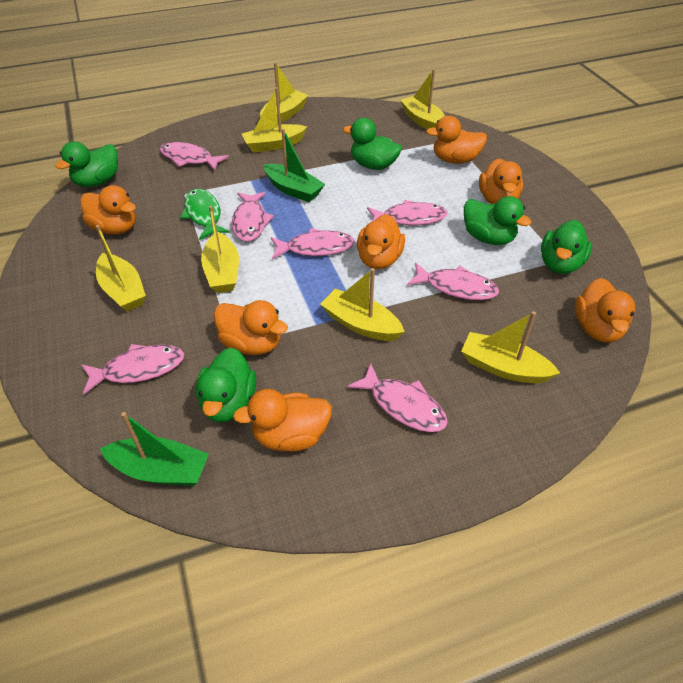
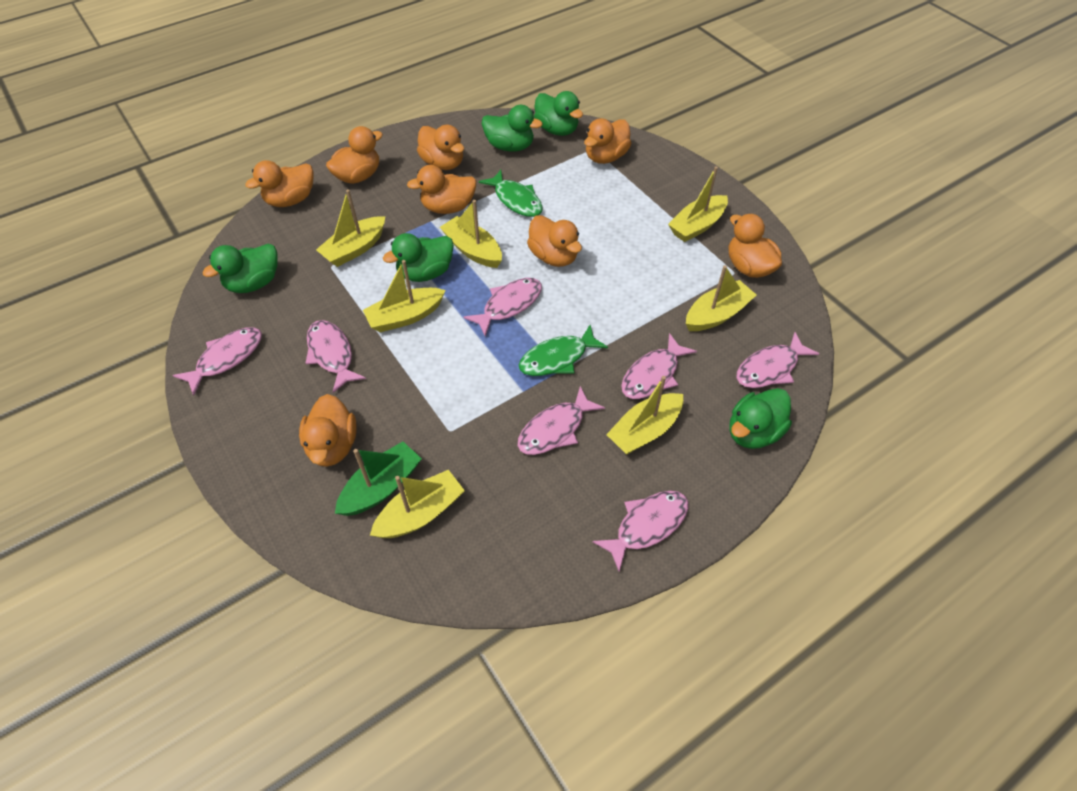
green boat: [100,412,209,486] [264,129,325,202] = 2 -> [335,441,422,516] = 1
green fish: [180,189,230,240] = 1 -> [479,170,543,217] [519,325,608,376] = 2
orange duck: [80,185,136,235] [214,300,288,355] [233,389,332,451] [357,214,405,269] [426,116,487,164] [479,158,523,204] [575,278,636,342] = 7 -> [245,160,314,207] [299,394,357,467] [326,126,383,184] [407,165,476,214] [417,125,464,170] [527,215,582,267] [584,118,631,164] [728,214,782,278] = 8

